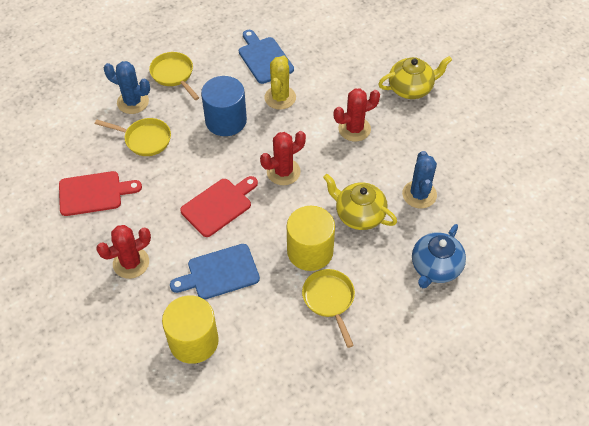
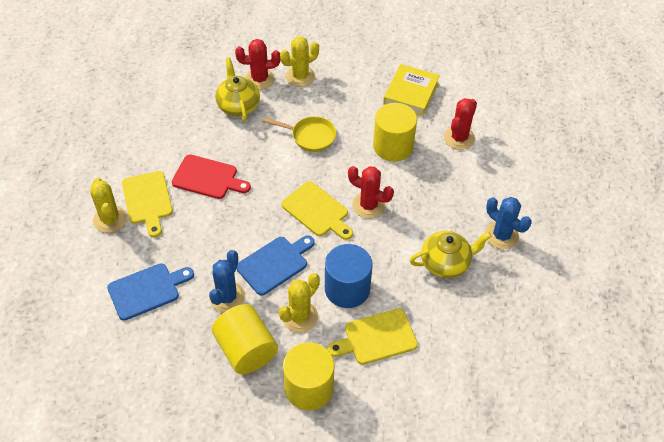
blue teapot: [412,224,466,288] = 1 -> none = 0
red cutting board: [59,171,142,216] [180,176,258,237] = 2 -> [172,155,251,199] = 1
yellow book: none = 0 -> [383,64,440,116] = 1
yellow cactus: [264,55,296,110] = 1 -> [90,178,127,233] [279,273,320,333] [280,36,319,87] = 3
yellow cutting board: none = 0 -> [122,171,173,237] [281,181,353,240] [328,309,418,365] = 3
yellow cylinder: [162,295,219,364] [287,206,335,271] = 2 -> [212,304,278,374] [283,342,335,410] [373,103,417,162] = 3
yellow pan: [95,118,171,156] [149,52,200,100] [302,269,355,348] = 3 -> [263,116,336,152] = 1

